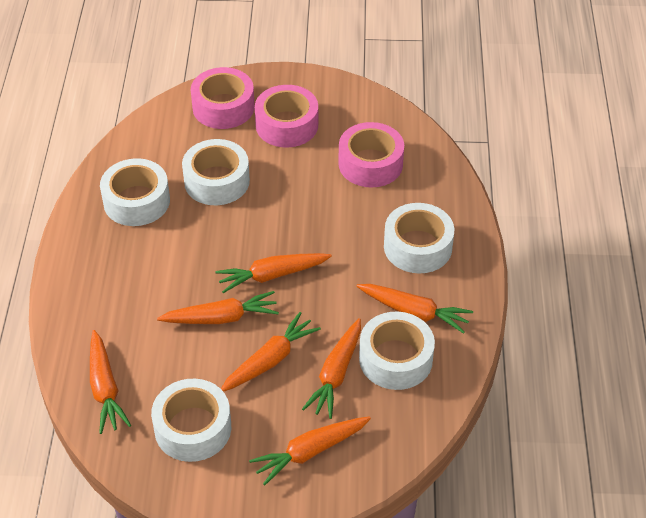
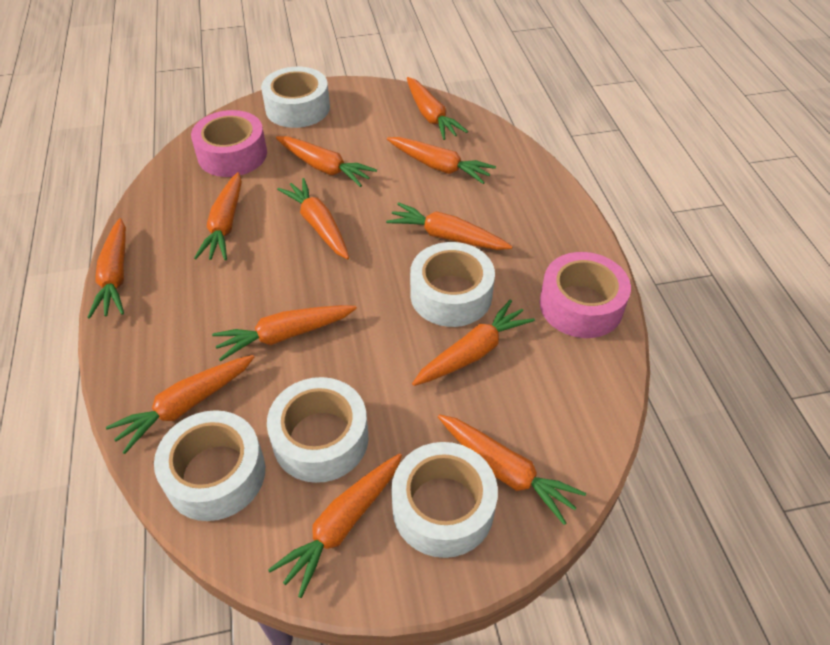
orange carrot: [90,330,131,434] [157,291,279,324] [215,253,332,293] [221,312,321,392] [249,416,371,485] [302,318,361,419] [356,284,473,334] = 7 -> [87,218,126,319] [106,355,254,454] [194,172,242,260] [212,305,357,361] [268,453,402,598] [276,136,377,187] [277,178,349,259] [386,202,513,250] [387,137,496,184] [407,77,468,140] [412,299,535,386] [438,414,586,525] = 12
pink tape: [191,67,255,129] [255,85,318,147] [338,122,404,188] = 3 -> [191,110,267,177] [540,252,631,338] = 2

